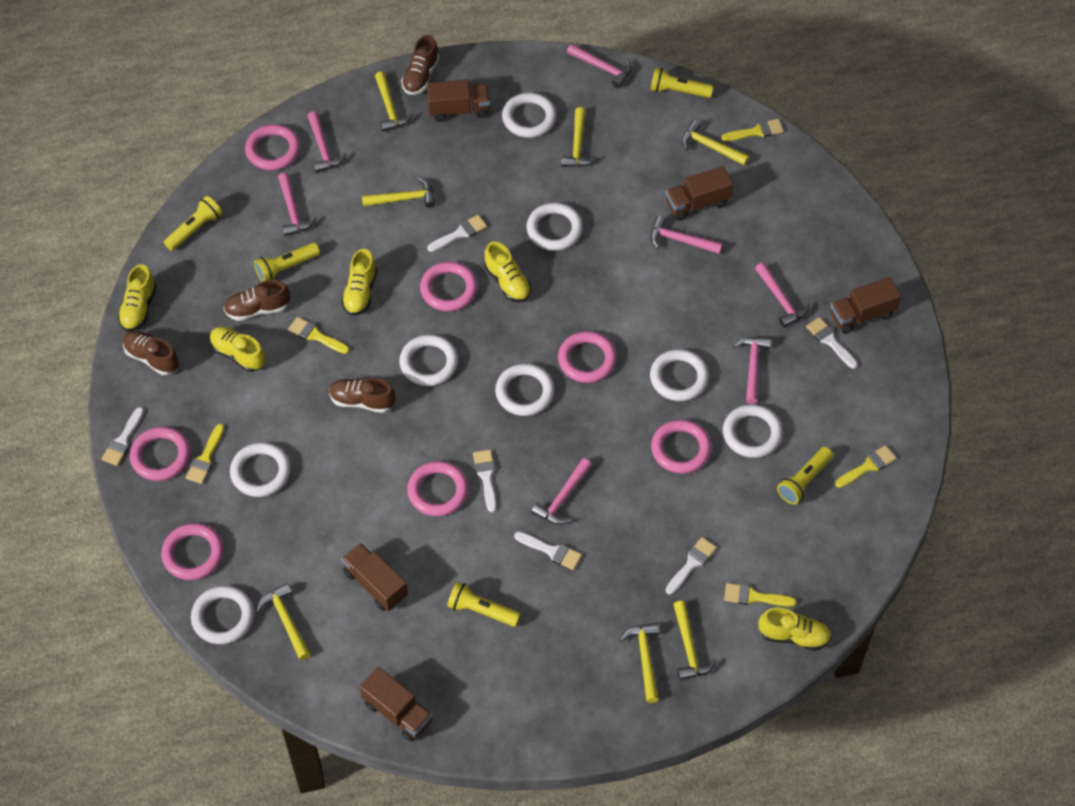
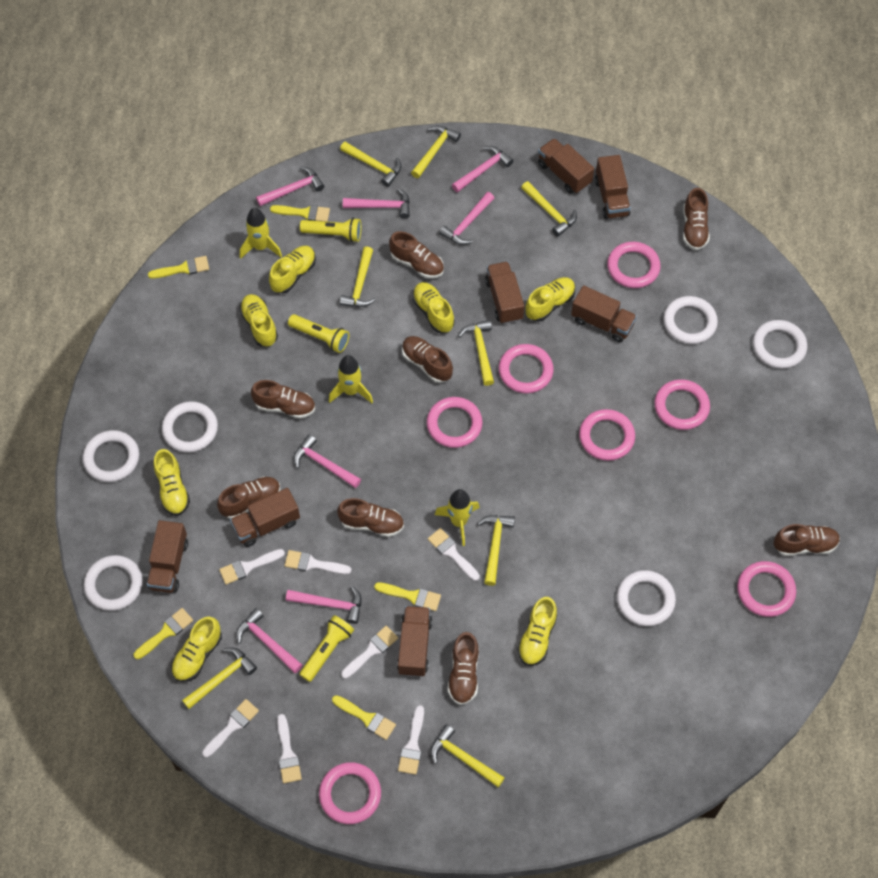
brown shoe: [123,331,179,375] [223,279,290,321] [329,378,395,413] [401,35,439,95] = 4 -> [217,477,280,519] [251,380,315,419] [337,498,404,537] [389,231,444,279] [402,336,453,383] [447,632,479,705] [683,188,710,250] [774,524,840,556] = 8
brown truck: [341,543,408,611] [359,667,433,742] [427,79,490,122] [666,166,733,221] [830,277,901,334] = 5 -> [147,520,188,593] [230,488,300,547] [397,606,433,677] [485,261,524,324] [538,138,594,194] [571,285,637,342] [595,155,631,219] = 7
white brush: [102,407,144,466] [427,215,487,252] [473,450,497,513] [514,531,582,570] [666,537,717,594] [806,317,858,369] = 6 -> [202,699,259,758] [219,549,285,585] [277,714,302,783] [284,550,351,574] [341,626,398,679] [398,705,424,775] [428,528,480,581] = 7
white ring: [191,586,254,644] [230,443,291,497] [399,335,458,386] [495,364,554,416] [502,93,556,138] [526,203,583,251] [650,349,709,401] [723,404,783,458] = 8 -> [83,430,139,482] [84,555,143,611] [162,401,218,453] [617,570,676,626] [663,296,718,344] [753,320,807,369] = 6
yellow flashlight: [164,196,222,251] [254,243,320,282] [447,581,521,627] [650,67,713,98] [777,447,833,504] = 5 -> [288,314,349,353] [299,615,354,682] [300,218,361,242] = 3
yellow hammer: [256,583,311,660] [362,177,436,208] [375,72,413,132] [561,107,597,167] [620,623,659,703] [673,601,717,681] [682,120,749,166] = 7 -> [182,647,257,709] [340,142,402,187] [340,246,375,307] [411,125,461,178] [431,724,505,787] [458,320,494,386] [477,515,515,586] [521,181,577,236] = 8
yellow rocket: none = 0 -> [240,208,282,259] [329,355,373,403] [435,489,480,546] = 3
yellow shoe: [118,264,157,331] [210,327,265,372] [341,249,377,316] [484,242,531,302] [758,608,832,651] = 5 -> [153,449,190,516] [171,617,222,682] [239,294,278,347] [269,246,316,293] [412,282,455,333] [517,597,557,666] [525,277,575,321] = 7

